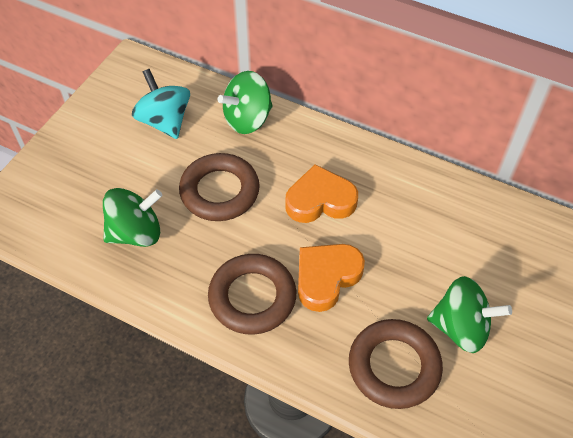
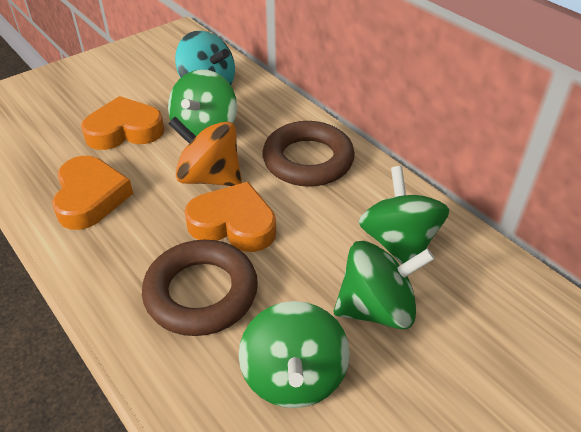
brown ring: [179,153,260,221] [208,254,296,335] [349,319,443,409] = 3 -> [142,240,258,336] [262,121,355,187] = 2
green spinning top: [103,188,163,247] [218,71,273,134] [427,276,512,353] = 3 -> [168,70,237,136] [239,301,350,408] [334,241,434,329] [358,166,449,264] = 4
orange heart: [285,164,358,223] [298,244,365,312] = 2 -> [52,156,133,230] [81,96,164,150] [184,182,276,252] = 3
orange spinning top: none = 0 -> [168,117,242,186] = 1

